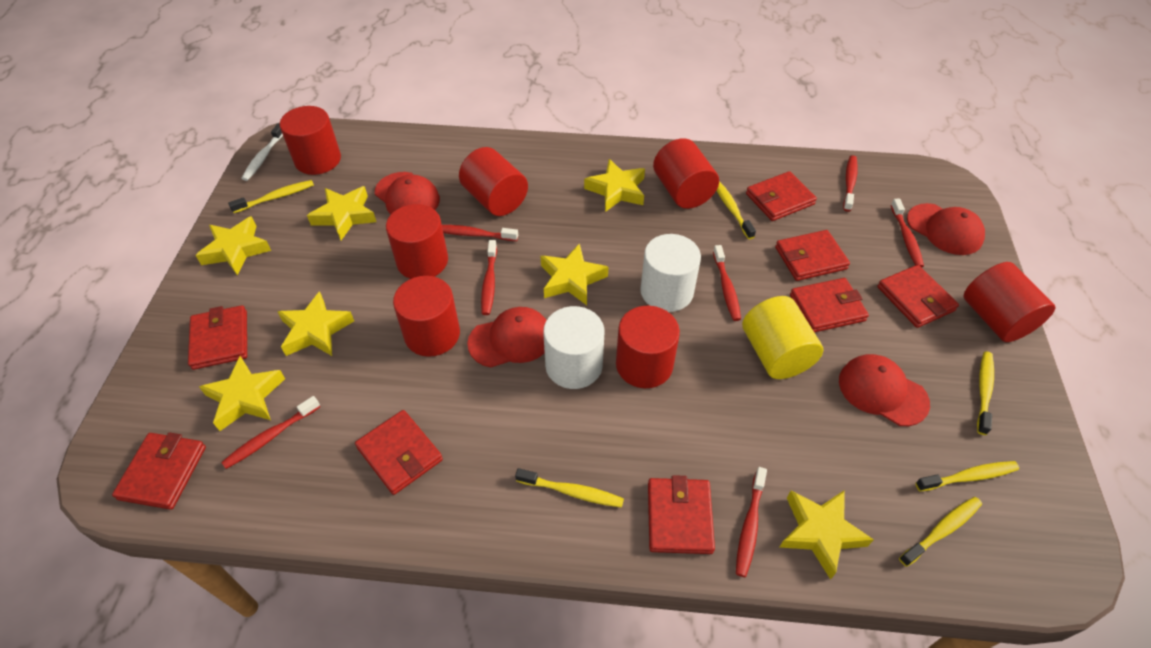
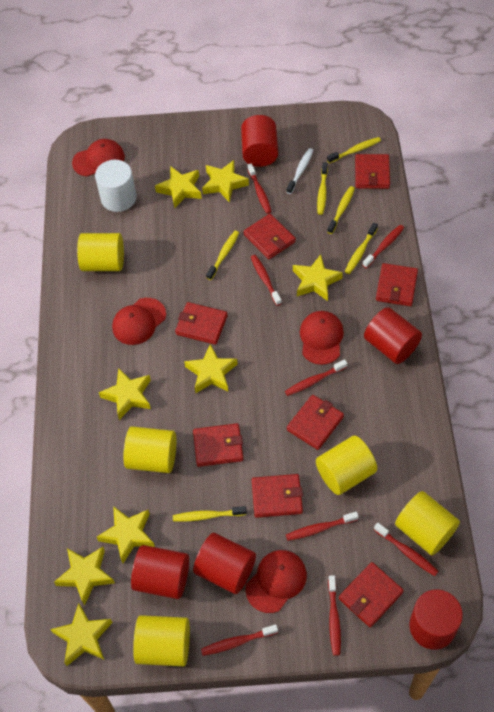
red cylinder: [280,106,341,175] [386,204,448,279] [393,276,460,357] [459,147,528,216] [616,306,680,388] [653,138,719,209] [964,262,1055,342] = 7 -> [131,545,189,599] [193,533,256,594] [241,115,278,167] [364,307,422,364] [409,590,463,650] = 5
red toothbrush: [221,396,320,469] [442,225,518,241] [481,240,497,315] [713,245,741,321] [736,467,767,577] [843,155,858,212] [891,199,924,267] = 7 -> [201,624,278,656] [247,163,272,214] [251,255,282,306] [285,360,347,396] [286,512,359,541] [328,575,341,656] [362,225,404,268] [374,523,439,576] = 8
white cylinder: [543,306,604,389] [640,234,701,312] = 2 -> [95,160,137,212] = 1
yellow cylinder: [742,296,823,379] = 1 -> [77,233,124,271] [124,426,176,473] [133,615,190,666] [316,436,377,495] [395,491,460,555] = 5
yellow star: [195,216,271,276] [199,356,285,431] [278,291,354,356] [307,186,376,240] [540,243,608,305] [584,159,645,212] [780,490,874,580] = 7 -> [50,603,113,666] [54,547,115,606] [97,506,155,563] [99,368,151,420] [155,166,202,209] [184,344,238,394] [202,160,249,203] [293,254,343,301] = 8

